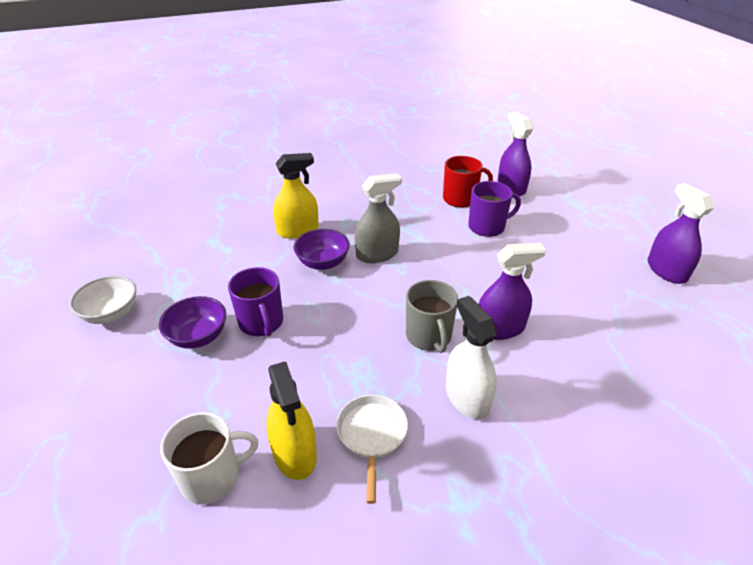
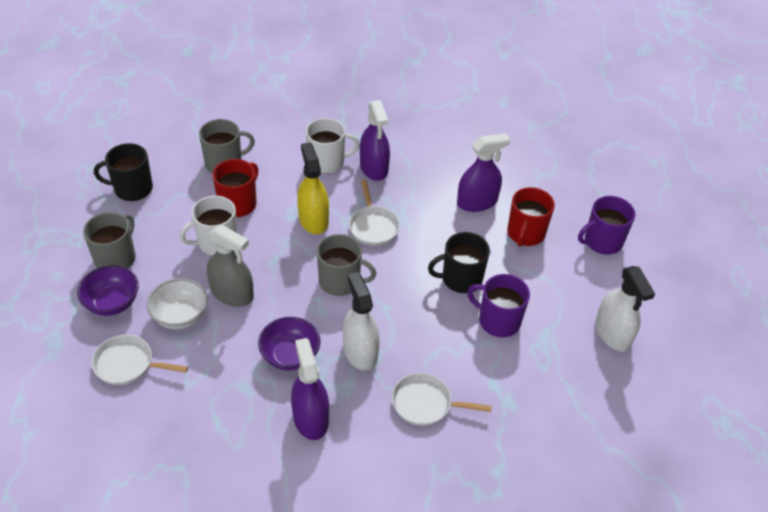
black mug: none = 0 -> [94,143,153,201] [428,232,490,293] = 2
grey mug: [406,280,458,353] = 1 -> [83,212,136,269] [199,119,255,173] [317,234,376,296] = 3
red mug: [443,156,493,208] = 1 -> [212,159,258,217] [507,187,555,247] = 2
white mug: [160,412,258,504] = 1 -> [180,195,238,255] [306,118,360,174] = 2
white pan: [336,395,408,504] = 1 -> [92,335,188,385] [349,180,400,246] [392,373,492,426] = 3
white spray bottle: [446,296,497,419] = 1 -> [343,272,380,371] [595,266,655,352] = 2
yellow spray bottle: [266,362,317,480] [273,153,319,239] = 2 -> [297,142,329,234] = 1

